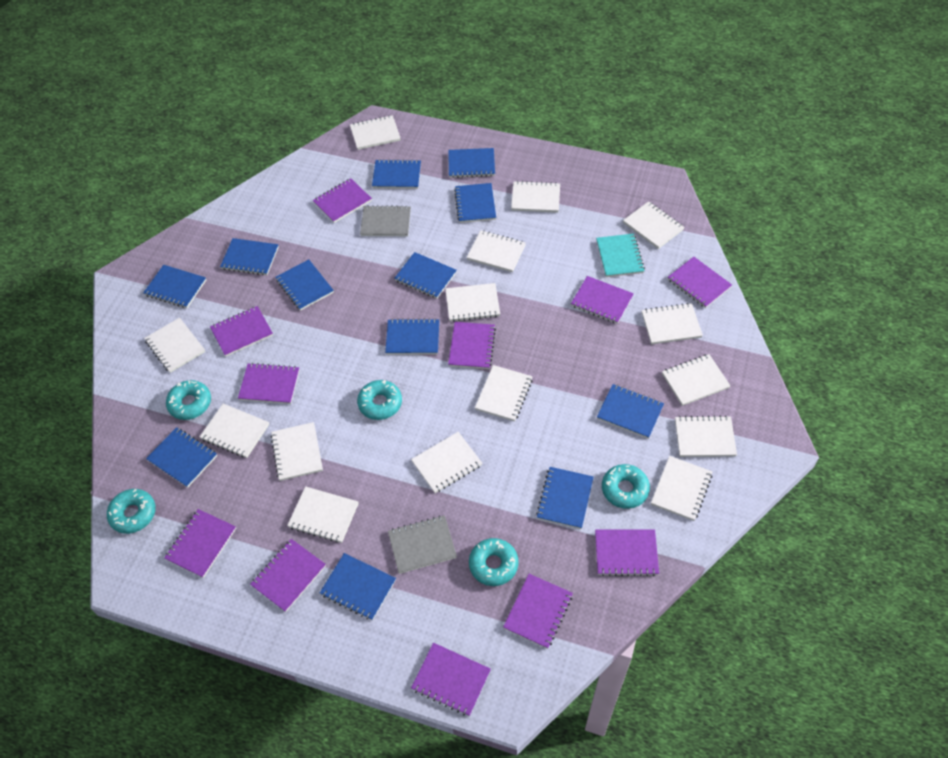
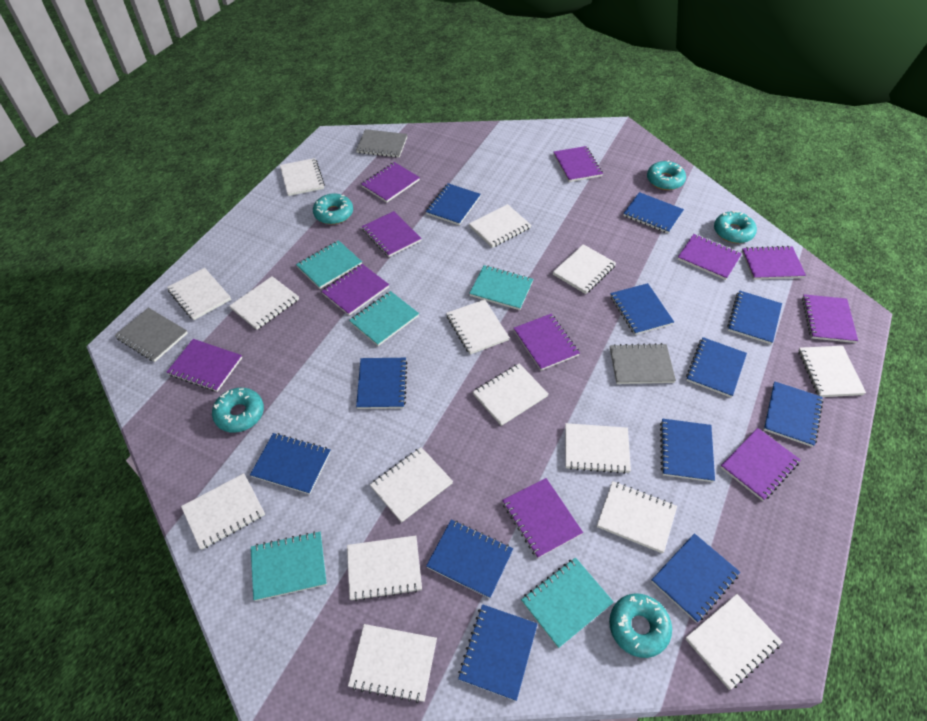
grey notebook: [360,205,411,236] [388,515,457,574] = 2 -> [114,308,188,362] [356,129,408,158] [610,343,676,384] = 3
turquoise notebook: [596,234,645,277] = 1 -> [251,531,327,601] [296,240,362,289] [349,291,419,346] [469,265,533,310] [521,557,614,648] = 5

